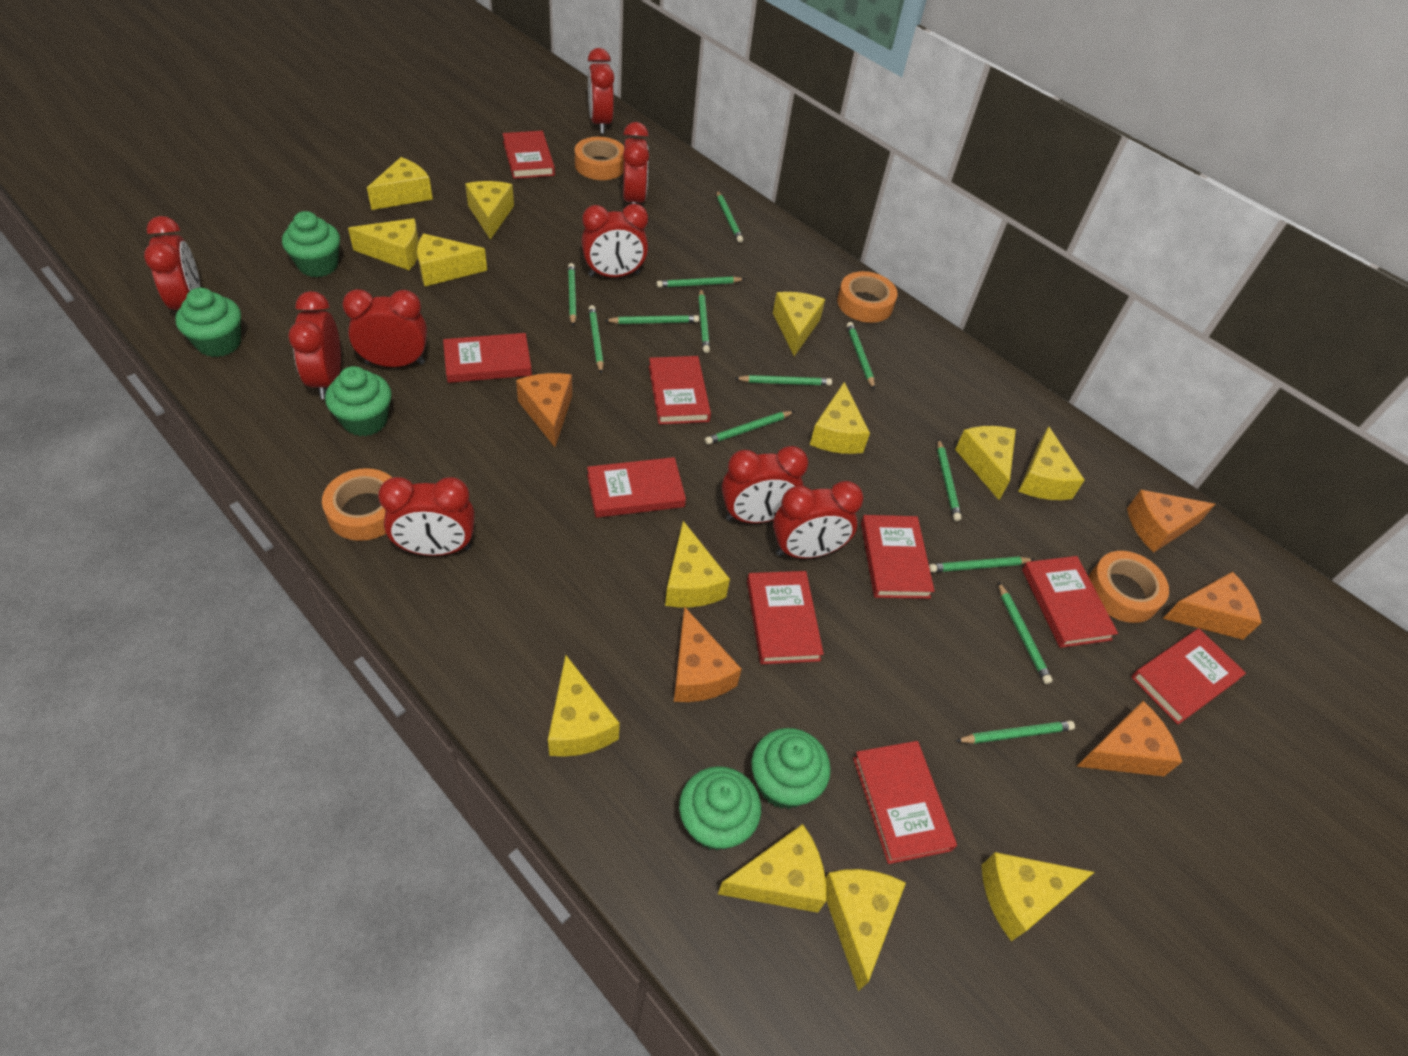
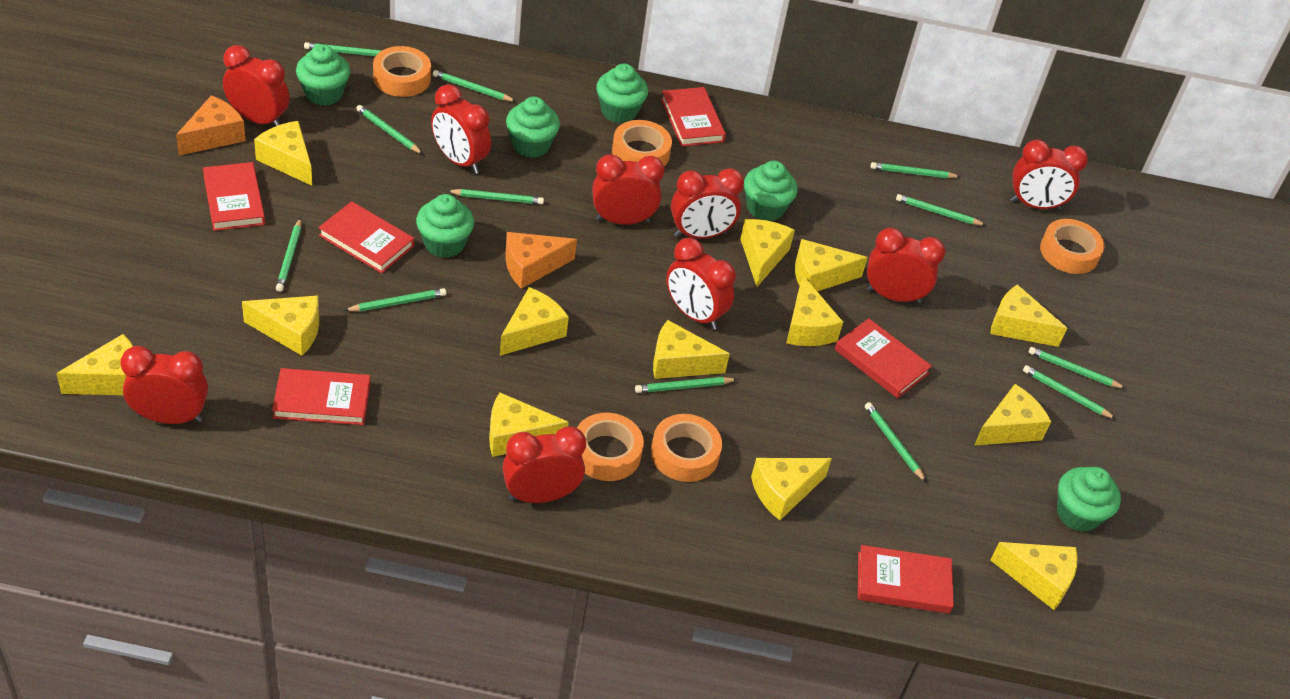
green cupcake: [175,288,241,357] [282,211,340,277] [325,366,392,436] [679,766,761,850] [751,728,831,809] = 5 -> [296,44,350,106] [416,194,474,258] [506,97,560,158] [596,64,648,123] [744,161,798,221] [1057,467,1121,532] = 6
green pencil: [568,263,576,326] [589,305,604,374] [604,315,699,324] [657,277,745,288] [698,289,710,353] [705,411,795,445] [717,191,743,243] [735,375,832,385] [847,322,875,390] [929,557,1035,572] [937,439,962,521] [956,721,1075,744] [998,582,1053,684] = 13 -> [276,218,301,292] [304,42,382,56] [344,288,446,311] [356,105,423,154] [433,70,516,101] [448,189,544,204] [635,377,738,393] [865,402,926,482] [871,162,961,178] [896,194,986,225] [1023,365,1116,419] [1028,347,1126,389] = 12
orange cheese: [516,373,572,447] [674,606,742,702] [1076,701,1182,776] [1127,490,1215,553] [1163,572,1262,640] = 5 -> [176,95,246,156] [505,232,577,289] = 2
orange tape: [322,468,392,541] [575,137,624,180] [837,271,898,323] [1089,551,1169,623] = 4 -> [373,46,431,97] [577,413,644,481] [612,120,672,166] [651,414,722,482] [1040,219,1104,274] = 5
red book: [443,333,532,383] [502,131,555,179] [587,457,686,518] [649,356,711,425] [747,571,824,664] [853,741,957,864] [861,515,934,599] [1022,556,1118,648] [1131,629,1246,725] = 9 -> [203,162,265,231] [272,368,370,425] [318,201,414,273] [661,87,726,146] [835,318,932,398] [858,545,954,613] = 6

